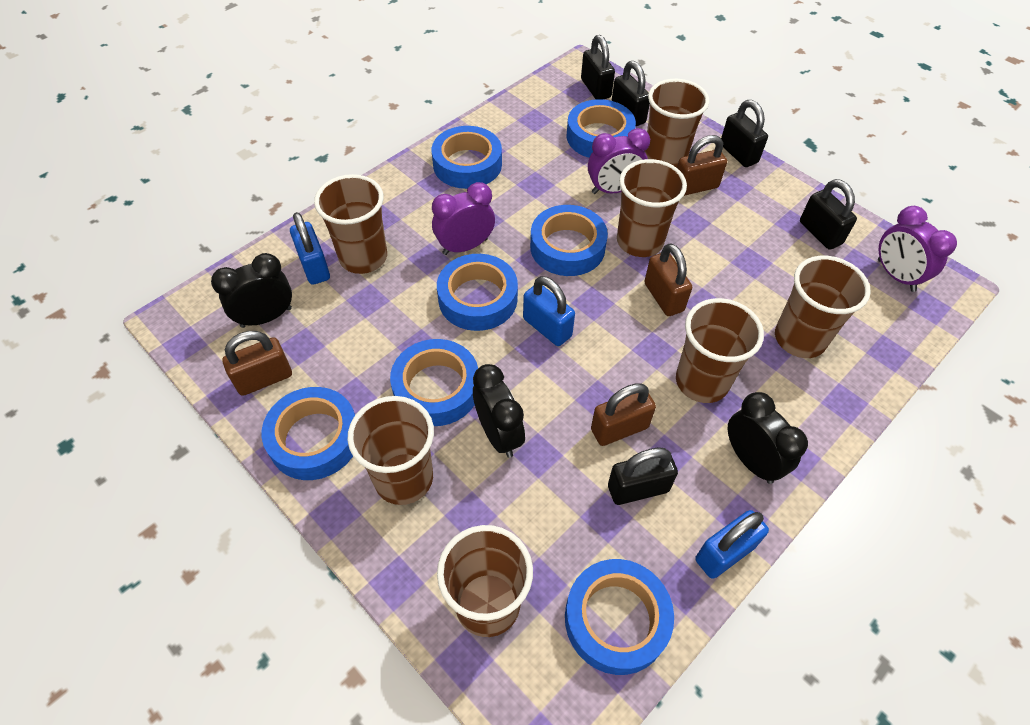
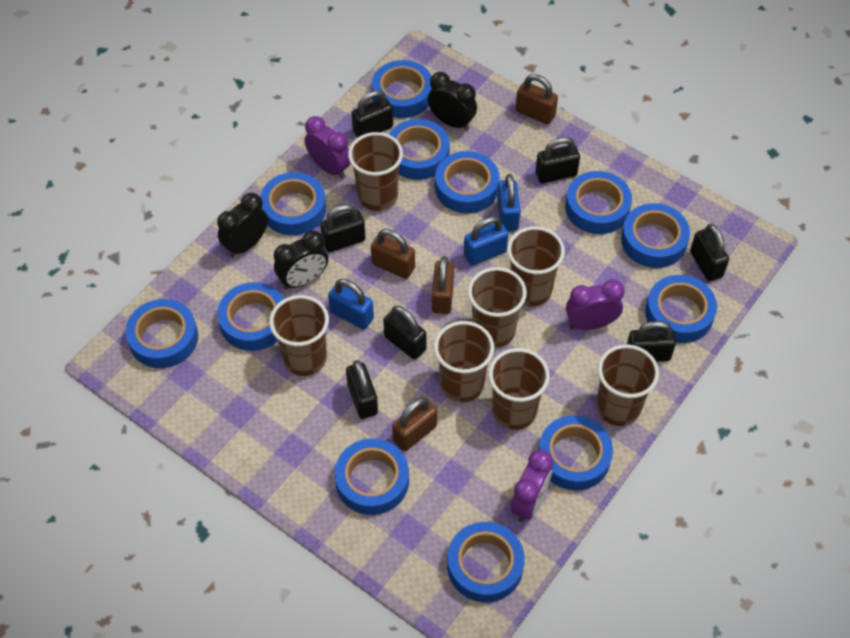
black padlock: [581,35,615,100] [608,447,678,505] [611,61,650,127] [721,100,768,167] [800,179,857,250] = 5 -> [320,204,366,252] [346,360,378,419] [351,90,393,138] [383,306,426,359] [536,137,580,183] [627,321,676,362] [690,224,729,281] = 7
blue tape: [262,387,355,480] [390,339,478,426] [432,126,502,189] [437,254,518,331] [530,205,608,276] [565,559,674,675] [567,99,636,158] = 7 -> [125,299,198,368] [217,282,284,351] [260,172,326,235] [335,439,409,515] [372,60,432,118] [389,119,450,180] [435,151,500,213] [447,522,525,602] [539,415,613,491] [565,171,632,234] [621,203,690,268] [645,275,717,343] = 12

